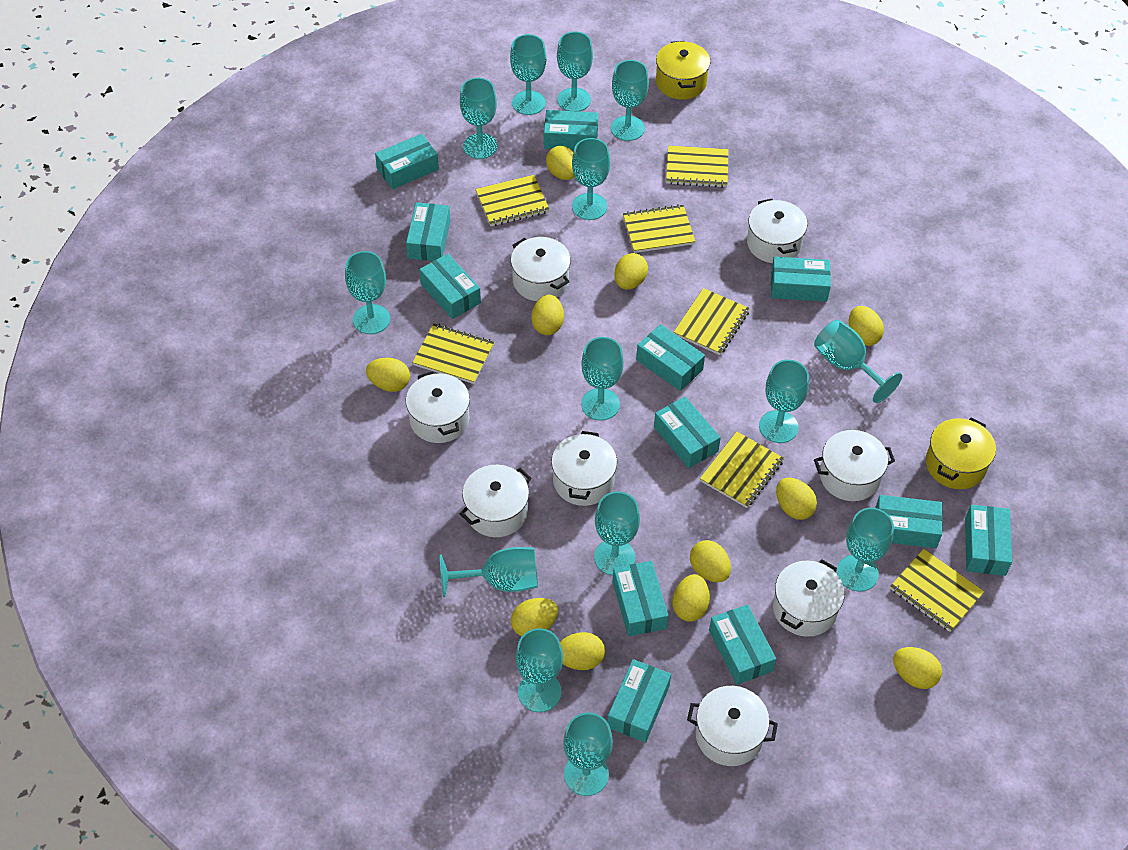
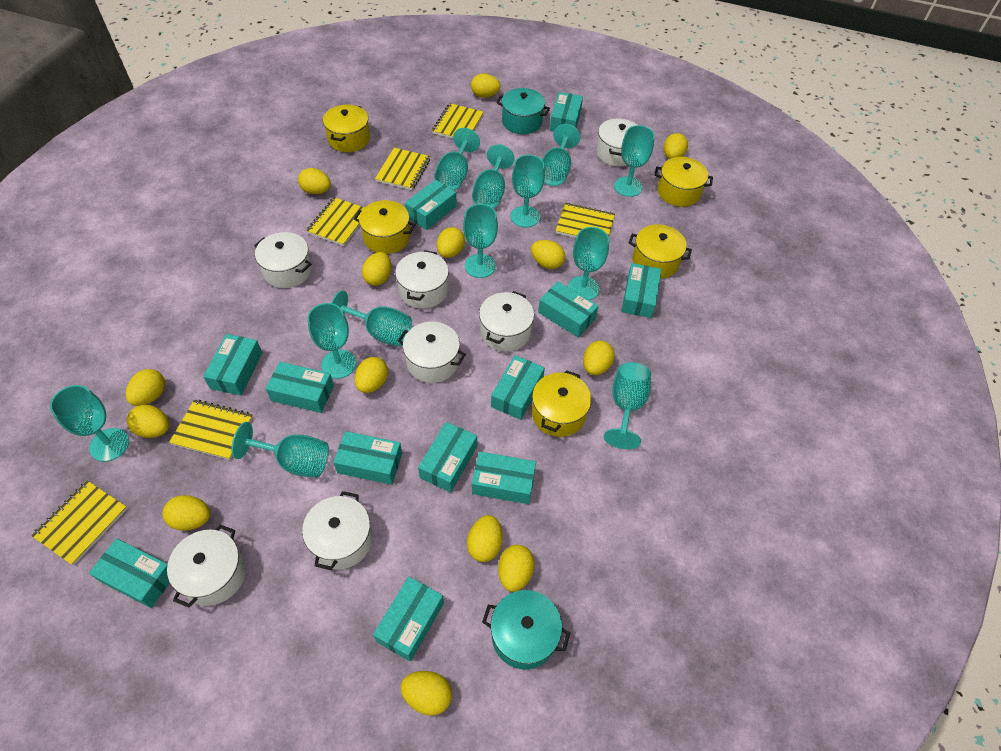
turquoise goblet: [345,251,390,334] [440,547,538,597] [460,78,498,159] [510,34,546,115] [516,628,563,712] [557,31,593,112] [563,712,613,796] [572,138,610,220] [581,337,624,421] [594,491,640,575] [611,60,649,141] [759,359,809,443] [814,320,902,403] [837,508,894,592] = 14 -> [50,385,129,462] [231,422,329,478] [308,303,356,379] [331,291,412,346] [434,128,480,190] [463,204,498,278] [472,144,515,208] [511,155,545,228] [542,124,580,186] [568,227,609,300] [604,362,651,449] [614,125,655,197] = 12
turquoise pot: none = 0 -> [482,590,570,670] [496,88,550,134] = 2
white pot: [406,371,470,443] [460,465,532,537] [511,237,571,301] [551,431,617,506] [687,686,778,766] [747,199,807,263] [773,559,845,637] [814,430,895,501] = 8 -> [167,525,246,607] [254,232,312,288] [302,491,372,570] [395,250,449,309] [398,322,466,383] [479,291,534,352] [596,119,637,166] = 7
yellow egg: [366,358,410,392] [511,598,558,636] [531,295,564,335] [546,146,575,180] [560,632,605,670] [614,253,648,290] [672,574,710,622] [690,540,731,582] [776,478,817,520] [849,306,884,346] [893,647,942,689] = 11 -> [126,369,165,406] [127,405,169,438] [163,495,210,531] [298,168,331,194] [355,357,388,393] [362,252,391,286] [400,671,452,716] [437,227,465,258] [467,515,503,562] [471,74,501,98] [498,545,535,592] [531,240,565,269] [583,341,615,375] [663,133,688,159] = 14
yellow notebook: [412,323,494,384] [475,175,550,226] [623,204,695,253] [666,146,729,188] [674,288,750,355] [700,432,784,508] [890,549,984,632] = 7 -> [31,481,127,565] [169,400,253,460] [306,197,364,246] [375,148,430,190] [432,103,484,139] [556,203,615,238] = 6
yellow pot: [656,41,710,100] [926,418,996,489] = 2 -> [323,105,370,152] [354,200,416,254] [532,370,592,437] [629,224,692,279] [655,157,713,207] = 5

